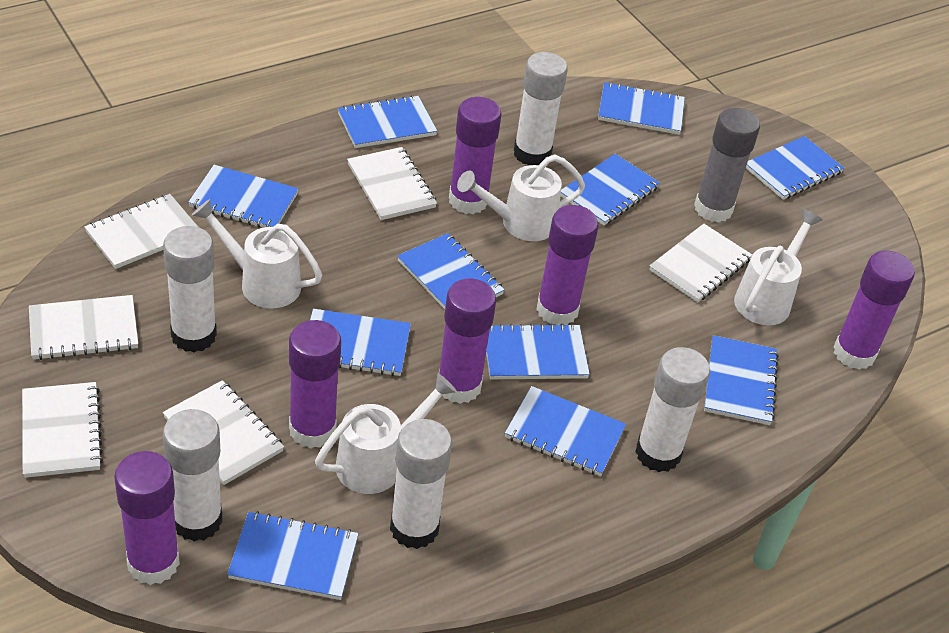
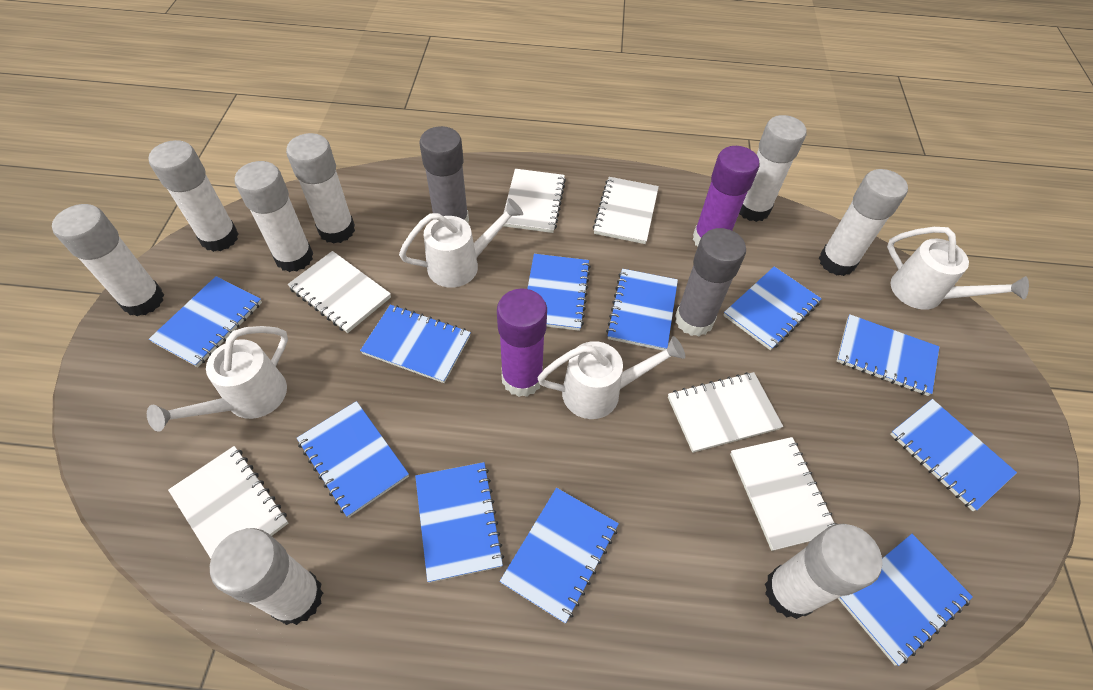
grey glue stick: [694,108,760,223] = 1 -> [420,126,469,224] [675,228,746,336] = 2
purple glue stick: [114,451,180,585] [289,320,341,448] [439,278,496,404] [449,97,502,214] [536,205,599,325] [834,250,915,370] = 6 -> [497,289,547,397] [693,146,760,246] = 2
white glue stick: [163,226,217,352] [163,409,223,541] [390,419,452,549] [514,52,568,165] [635,347,710,472] = 5 -> [52,204,164,316] [148,140,239,252] [210,528,323,625] [235,161,313,272] [286,133,355,244] [739,115,807,222] [765,524,883,619] [819,169,908,276] = 8

